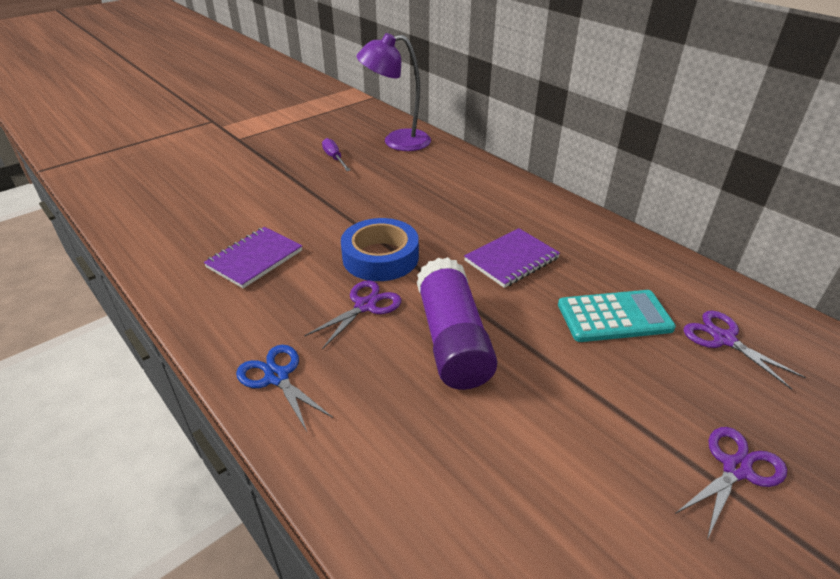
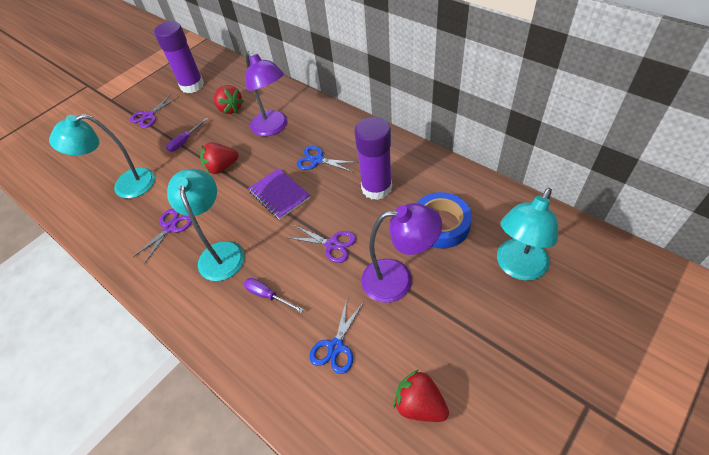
blue scissors: [236,345,333,431] = 1 -> [297,146,358,172] [309,299,363,374] = 2
purple glue stick: [417,257,498,390] = 1 -> [154,21,204,93] [354,117,392,200] = 2
purple lamp: [356,33,431,151] = 1 -> [245,51,287,136] [361,203,442,303] = 2
purple notebook: [204,227,302,288] [464,228,560,288] = 2 -> [248,168,310,220] = 1
purple screwdriver: [322,138,351,171] = 1 -> [166,118,208,152] [244,278,304,313] = 2
red strawberry: none = 0 -> [200,142,239,174] [214,85,244,114] [393,370,449,422] = 3
turquoise calculator: [558,290,676,342] = 1 -> none = 0
turquoise lamp: none = 0 -> [49,114,155,198] [167,169,245,281] [497,188,558,281] = 3

